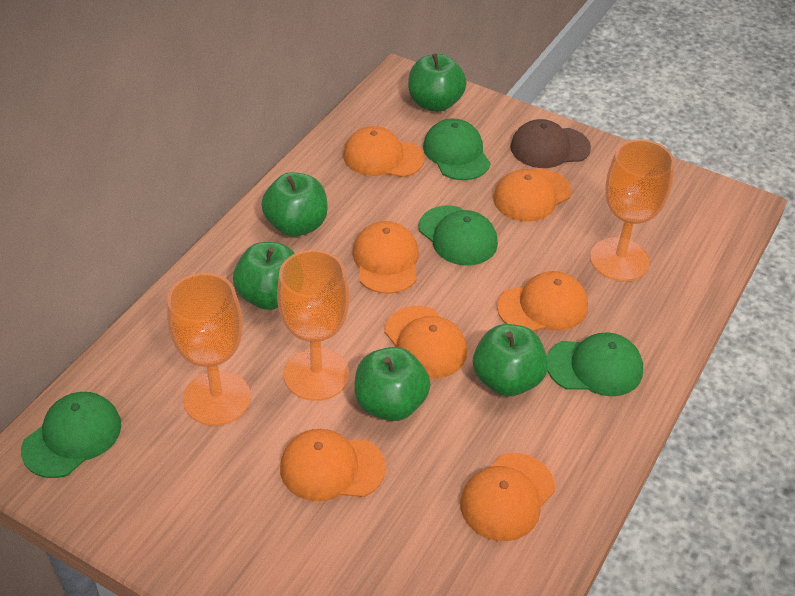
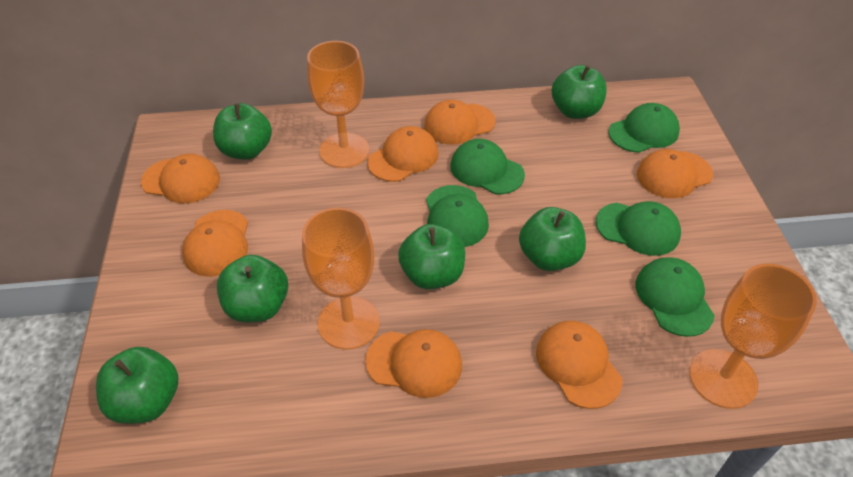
brown cap: [510,119,591,168] = 1 -> none = 0
green apple: [233,242,295,310] [261,172,328,237] [354,347,431,421] [408,53,467,112] [473,324,548,396] = 5 -> [96,347,178,424] [213,103,272,160] [217,255,288,323] [398,224,465,289] [519,207,586,271] [552,65,607,119] = 6
green cap: [21,392,121,478] [419,206,498,265] [423,119,491,180] [547,332,643,397] = 4 -> [426,185,489,247] [450,139,525,194] [596,201,681,256] [609,103,680,153] [636,257,715,337] = 5

